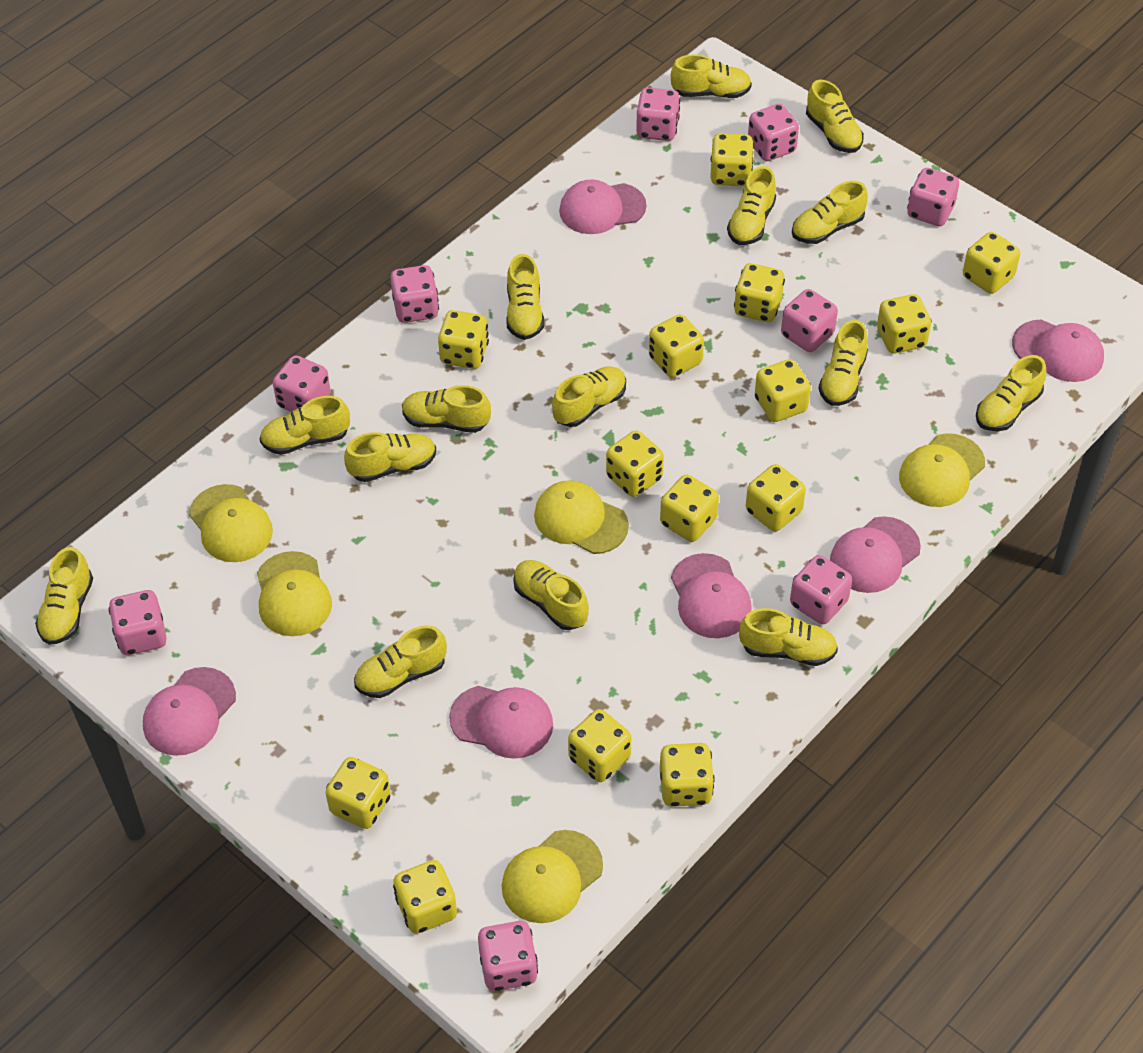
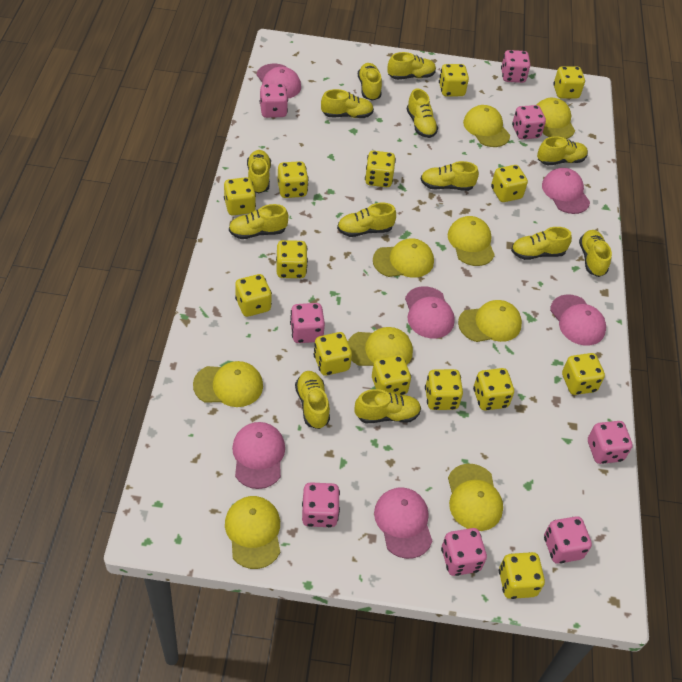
pink dice: [108,590,167,655] [273,355,331,412] [391,265,439,323] [478,921,538,991] [636,87,680,141] [748,104,799,161] [781,289,838,352] [790,555,852,624] [907,168,959,226] = 9 -> [260,84,288,118] [290,303,325,343] [302,482,340,527] [441,528,487,576] [501,50,530,83] [512,105,546,139] [544,516,592,564] [588,421,633,464] = 8
yellow cap: [189,484,273,562] [257,551,332,636] [502,830,603,923] [534,480,629,554] [899,433,985,507] = 5 -> [193,361,263,407] [225,496,280,569] [348,327,413,366] [373,238,434,278] [448,216,495,266] [448,464,503,531] [458,300,522,342] [463,105,510,147] [537,98,575,139] = 9
yellow shoe: [35,547,93,645] [260,396,350,455] [344,432,436,482] [354,625,447,698] [402,385,491,433] [506,254,544,340] [513,560,589,630] [552,366,626,427] [671,54,752,98] [727,166,776,245] [739,608,838,666] [792,181,868,244] [806,80,864,153] [818,320,868,406] [976,355,1046,431] = 15 -> [229,204,288,239] [247,150,271,193] [295,371,330,429] [321,89,374,118] [337,203,396,237] [355,389,421,423] [358,63,382,101] [387,52,436,80] [407,89,438,138] [421,161,479,191] [511,227,572,260] [537,136,588,165] [579,230,612,277] = 13

